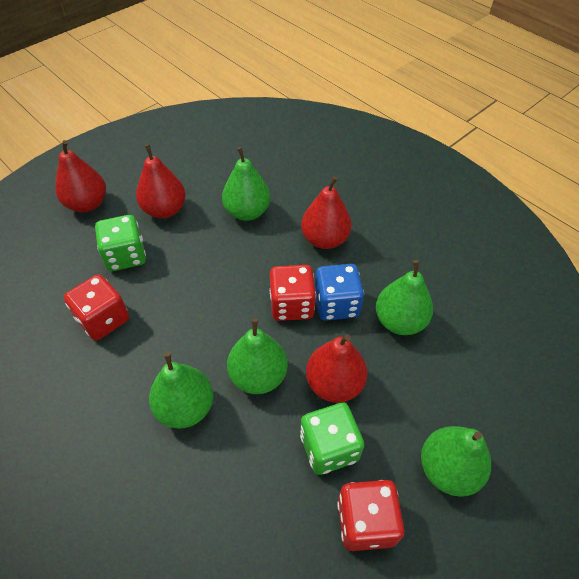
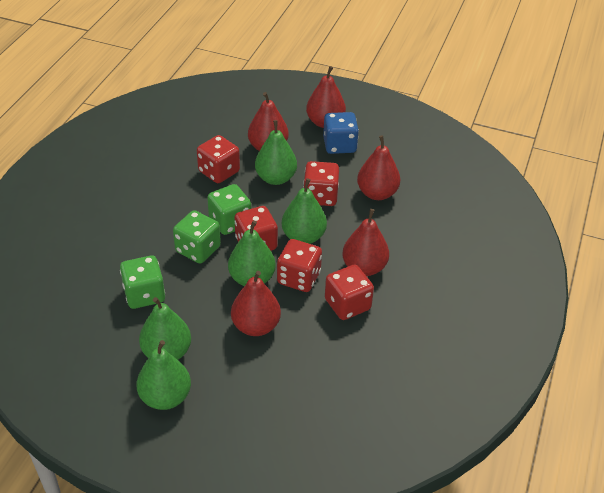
green dice: [95,215,146,271] [300,403,364,475] = 2 -> [120,256,165,309] [173,210,221,263] [207,184,251,235] = 3
red dice: [64,274,129,340] [270,265,316,321] [337,480,404,551] = 3 -> [197,135,240,183] [235,206,278,251] [277,239,322,292] [303,161,339,206] [325,264,374,320] = 5
red pear: [55,140,106,212] [136,144,186,218] [301,176,352,249] [306,334,367,403] = 4 -> [231,271,281,336] [248,92,289,151] [306,66,346,128] [342,209,389,276] [357,135,400,200] = 5

